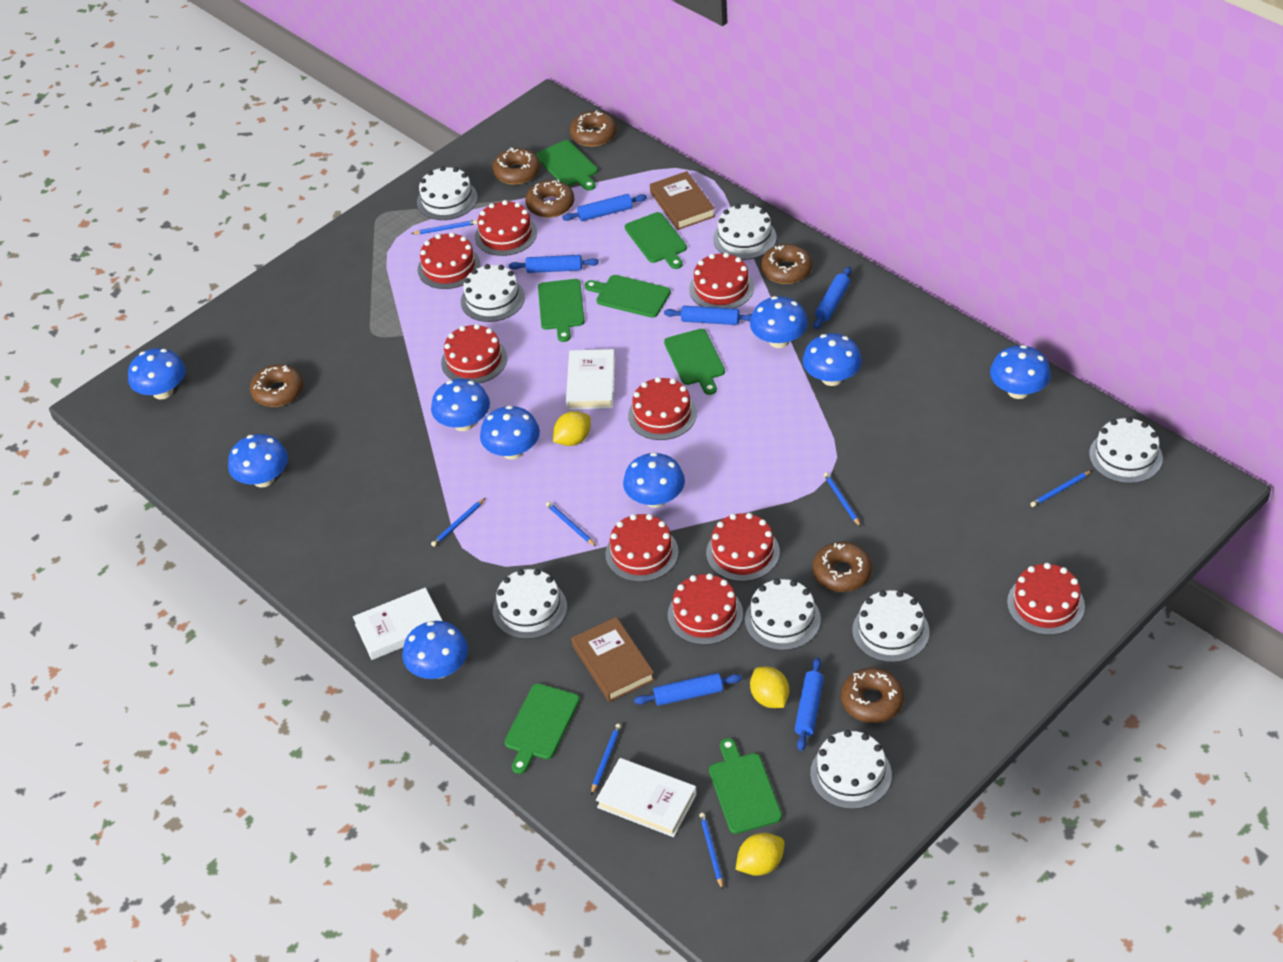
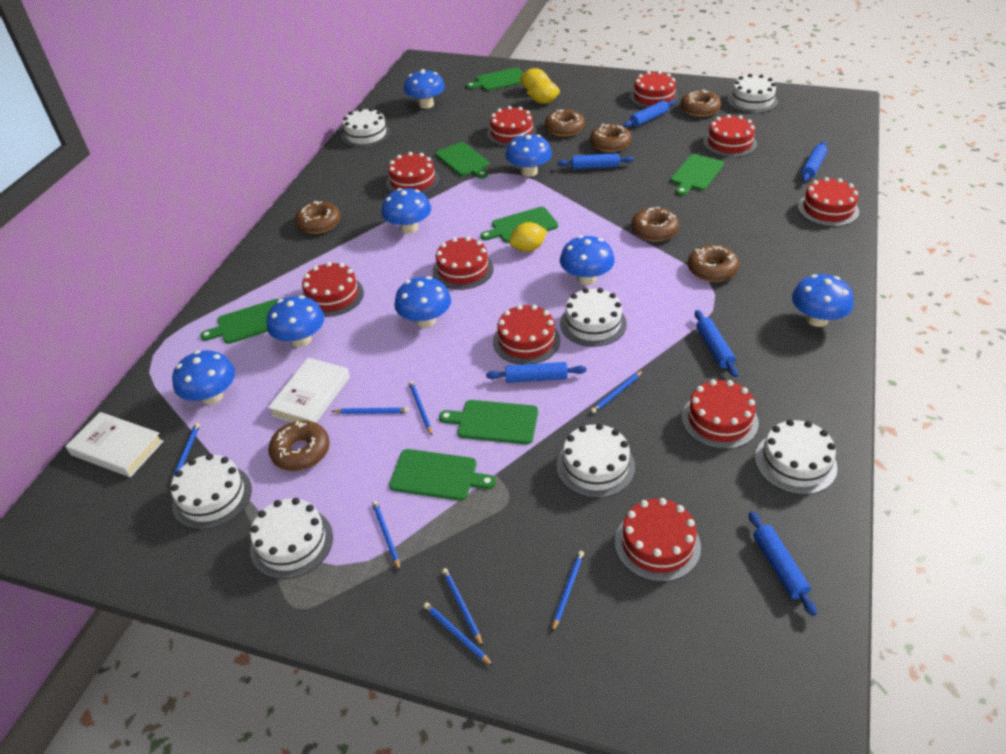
blue mushroom: [128,348,185,399] [228,434,288,487] [403,621,468,679] [431,379,490,431] [480,405,540,460] [623,452,685,508] [750,296,808,348] [803,333,862,386] [990,345,1051,399] = 9 -> [172,350,235,405] [267,295,324,347] [381,188,431,234] [394,276,451,328] [404,69,445,108] [505,134,552,177] [560,236,615,285] [792,274,854,327] = 8
blue pencil: [411,220,477,234] [431,498,485,547] [546,502,596,546] [591,724,621,795] [699,813,723,890] [824,473,861,527] [1030,470,1092,507] = 7 -> [171,423,200,483] [331,408,409,414] [372,501,400,570] [409,381,432,436] [423,602,493,666] [442,568,483,647] [552,551,584,632] [591,370,643,413] = 8
brown book: [571,617,655,702] [650,171,715,230] = 2 -> none = 0
red cake: [418,232,481,289] [441,324,507,384] [475,200,537,256] [605,514,679,582] [628,377,697,440] [668,573,743,645] [689,252,754,309] [706,513,780,581] [1007,563,1085,635] = 9 -> [302,262,364,317] [386,152,440,194] [433,236,494,290] [487,106,537,147] [493,304,560,365] [615,498,701,582] [630,71,679,108] [682,379,759,449] [703,114,757,157] [798,177,859,227] = 10
white book: [353,587,443,660] [566,349,615,410] [596,758,697,837] = 3 -> [65,412,164,477] [268,358,350,423] = 2
white cake: [417,166,478,220] [461,264,525,322] [493,569,567,639] [713,204,777,260] [745,579,821,650] [810,730,892,809] [852,590,930,663] [1089,417,1163,484] = 8 -> [171,454,252,530] [250,498,333,579] [341,108,391,148] [557,423,635,498] [560,288,627,347] [727,74,778,113] [755,419,837,495] = 7

